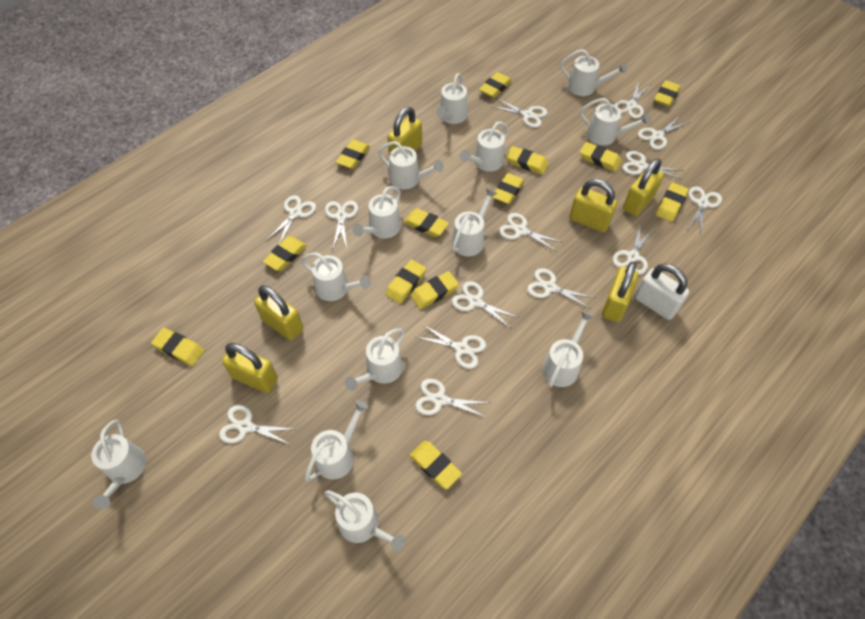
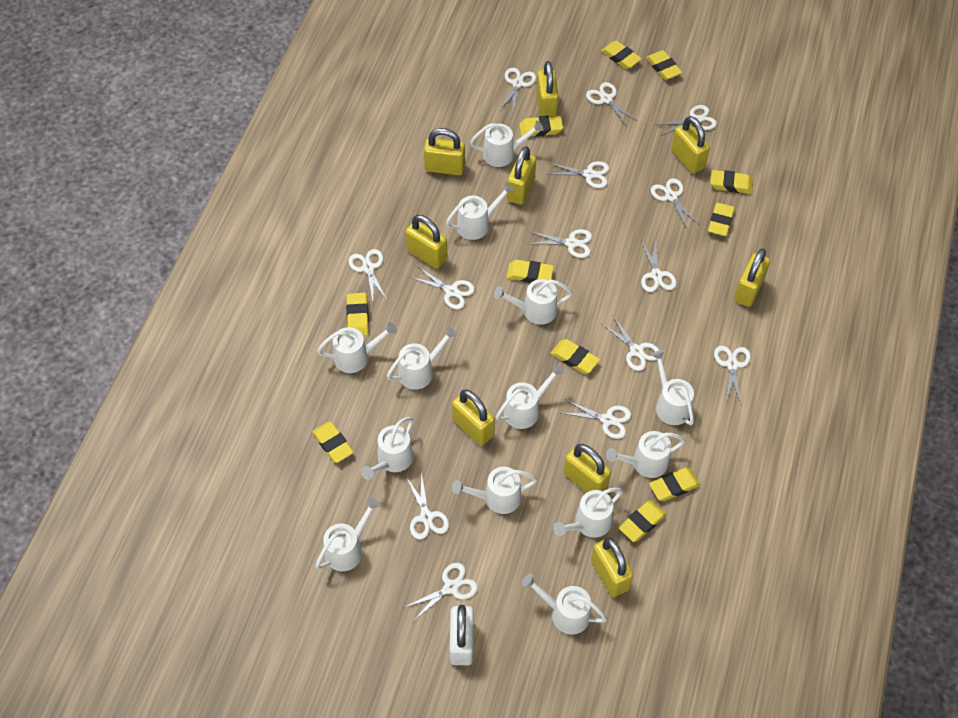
yellow eraser: [151,328,205,366] [263,236,307,271] [336,140,370,169] [385,260,426,304] [404,208,449,237] [409,441,462,489] [411,271,459,309] [479,72,512,98] [492,173,525,204] [506,146,549,175] [580,142,622,172] [654,80,681,107] [655,182,689,222] = 13 -> [312,421,354,463] [346,293,369,336] [506,260,554,283] [519,115,563,137] [551,339,600,374] [601,41,642,69] [619,500,666,542] [646,50,682,80] [649,467,700,501] [708,203,735,236] [710,170,753,194] = 11
yellow padlock: [222,343,278,393] [254,285,303,341] [387,107,422,156] [569,179,617,232] [602,262,639,322] [623,159,664,216] = 6 -> [406,215,447,269] [424,128,465,175] [452,389,495,446] [507,146,536,205] [536,61,559,116] [564,444,611,492] [591,537,633,597] [671,116,710,173] [734,248,770,307] = 9

